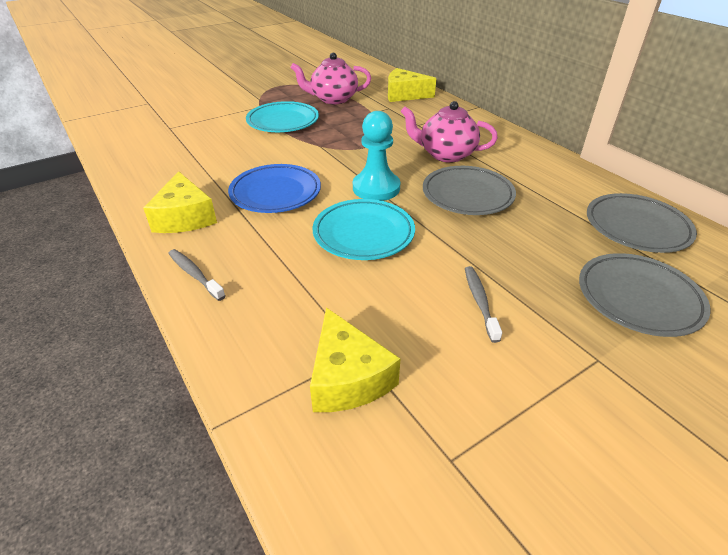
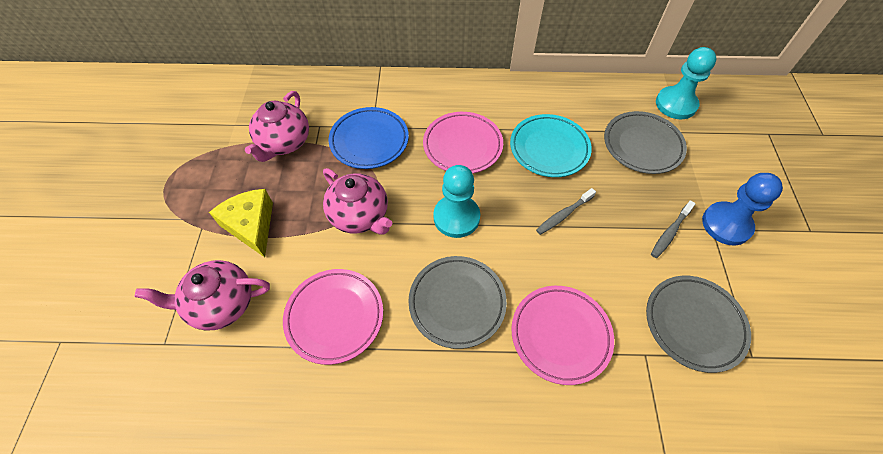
blue pawn: none = 0 -> [702,173,783,245] = 1
pink plate: none = 0 -> [283,269,383,365] [423,112,503,174] [511,286,614,385] = 3
pink teapot: [290,52,371,104] [401,101,498,163] = 2 -> [134,260,270,331] [245,91,309,162] [323,168,392,235] = 3
turquoise pawn: [353,111,401,201] = 1 -> [433,165,480,238] [656,47,717,119] = 2
turquoise plate: [246,101,319,132] [312,199,415,260] = 2 -> [510,114,592,177] = 1
yellow cheese: [143,171,217,233] [310,307,401,412] [388,68,436,102] = 3 -> [209,189,273,257] = 1

